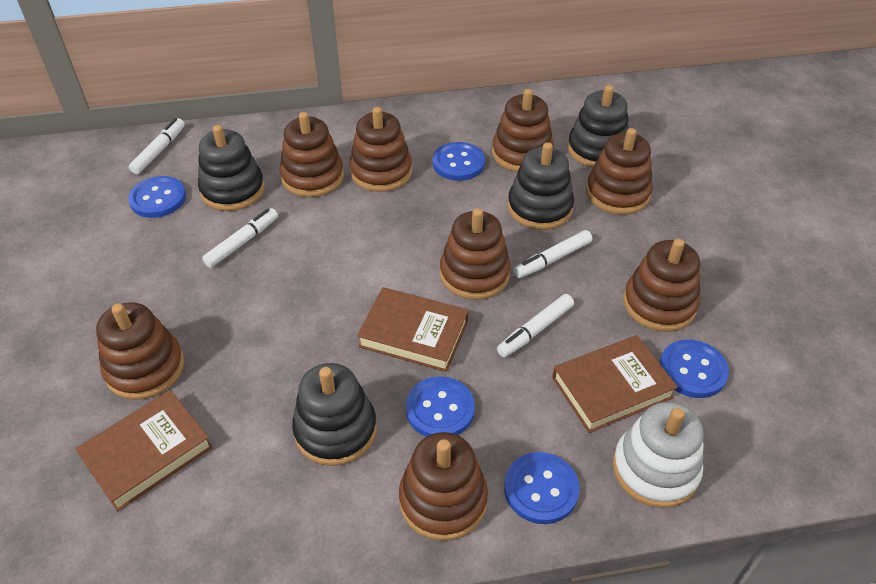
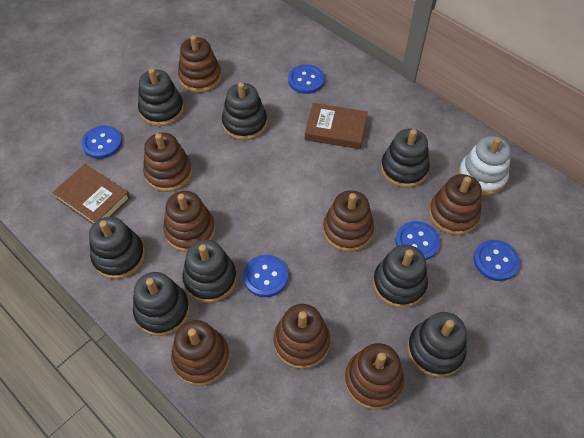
black stacking toy: [198,125,265,211] [292,363,377,466] [508,142,574,230] [568,85,629,168] = 4 -> [89,217,145,279] [133,272,190,336] [138,68,184,126] [182,240,237,303] [222,82,267,140] [373,245,428,308] [381,129,430,188] [407,312,467,377] = 8
brown book: [76,390,213,511] [357,287,469,372] [552,335,678,433] = 3 -> [52,164,130,224] [305,103,368,149] = 2
white marker: [129,118,185,174] [202,208,278,268] [497,294,574,357] [514,230,592,278] = 4 -> none = 0

